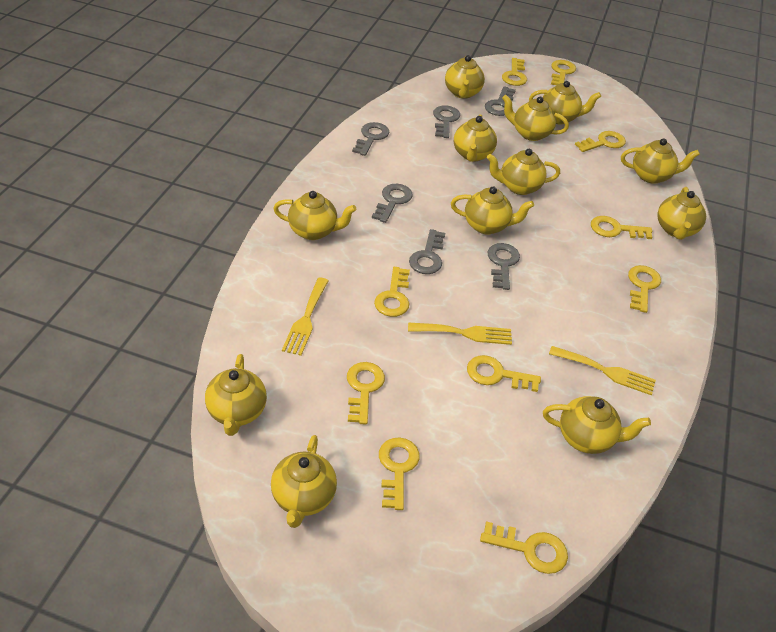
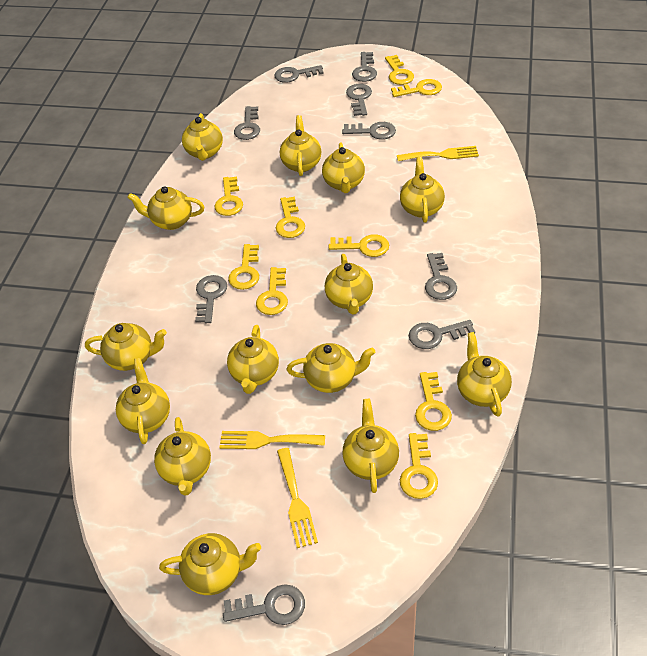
grey key: [352,122,389,156] [372,184,413,223] [409,229,445,274] [433,106,460,138] [485,86,516,116] [487,243,520,290] = 6 -> [195,275,227,323] [223,584,305,625] [234,106,260,140] [275,65,324,83] [342,122,396,140] [346,84,372,116] [352,52,377,82] [409,320,475,349] [425,253,457,300] = 9
yellow key: [347,362,385,424] [374,267,410,317] [379,437,420,510] [467,355,541,392] [480,521,568,574] [502,58,527,86] [551,60,576,85] [575,131,626,152] [591,216,652,239] [628,265,661,313] = 10 -> [215,176,243,216] [228,244,259,290] [256,267,288,315] [276,197,305,238] [329,234,389,257] [385,55,414,85] [391,79,442,97] [400,433,438,499] [415,372,452,431] = 9
yellow teapot: [205,354,267,436] [271,435,337,528] [273,191,356,240] [445,55,485,99] [451,186,534,235] [454,114,497,162] [487,149,560,195] [502,95,569,141] [529,81,601,125] [543,396,651,454] [621,138,700,184] [657,187,706,240] = 12 -> [85,323,167,371] [116,358,170,444] [127,186,205,230] [154,417,211,496] [159,533,261,595] [182,113,223,161] [227,325,279,394] [280,115,321,176] [287,343,375,393] [322,143,365,193] [325,254,373,315] [342,399,399,493] [400,157,445,223] [457,332,512,416] = 14

